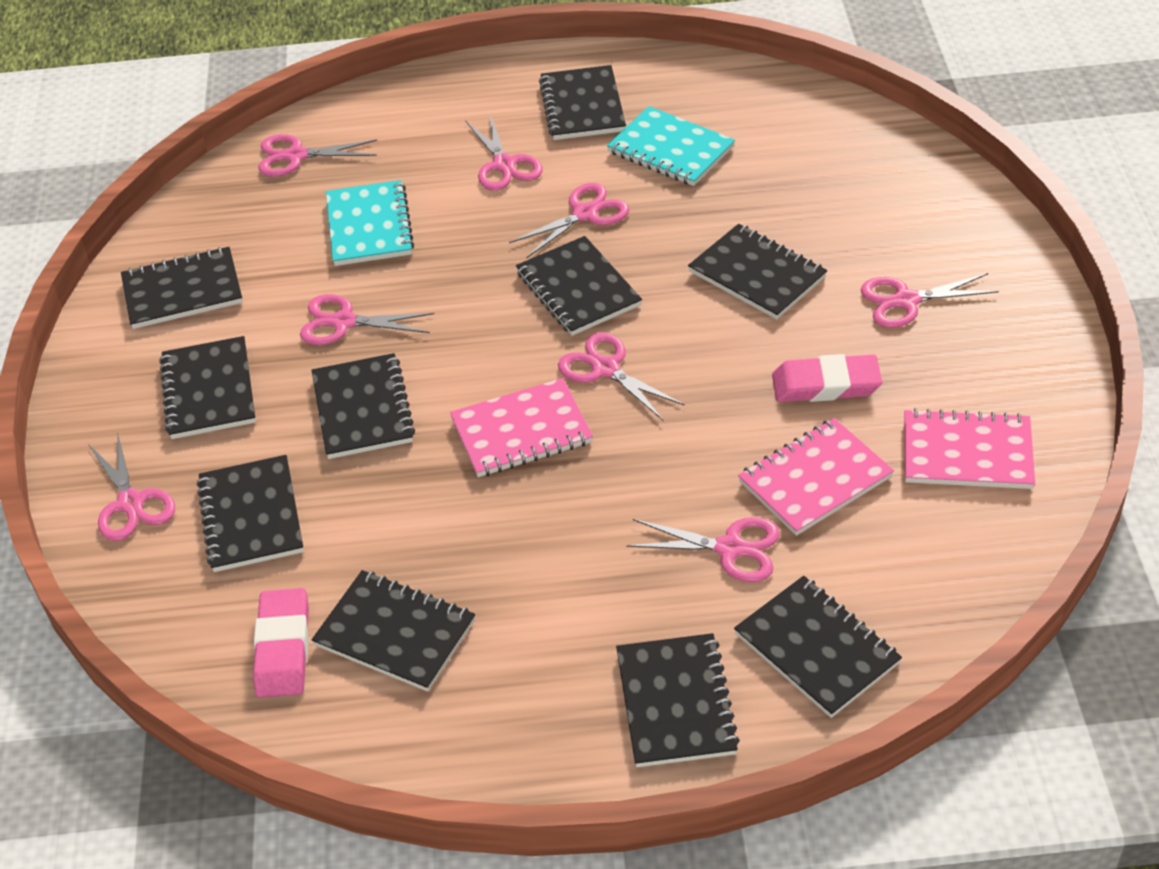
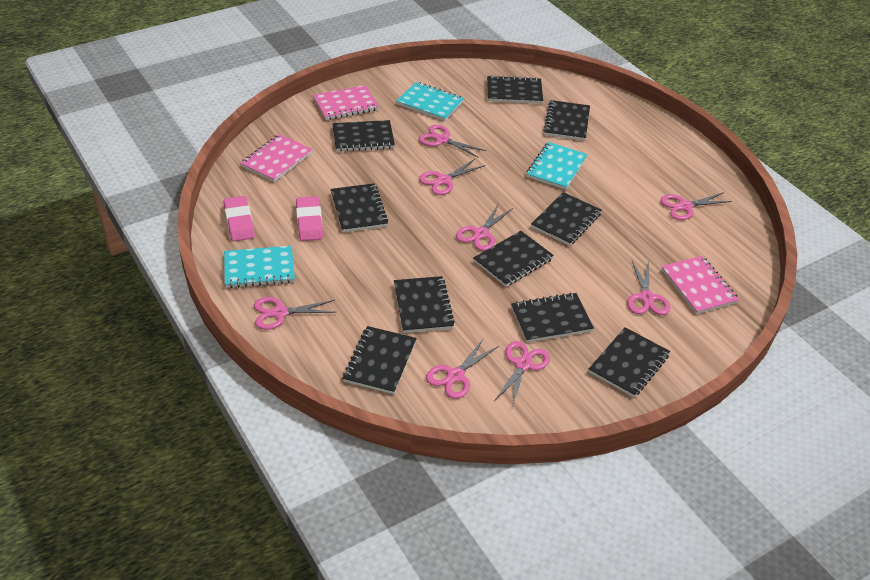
turquoise notebook: [326,180,414,266] [607,106,735,186] = 2 -> [224,246,295,288] [397,82,464,121] [526,142,588,190] = 3

